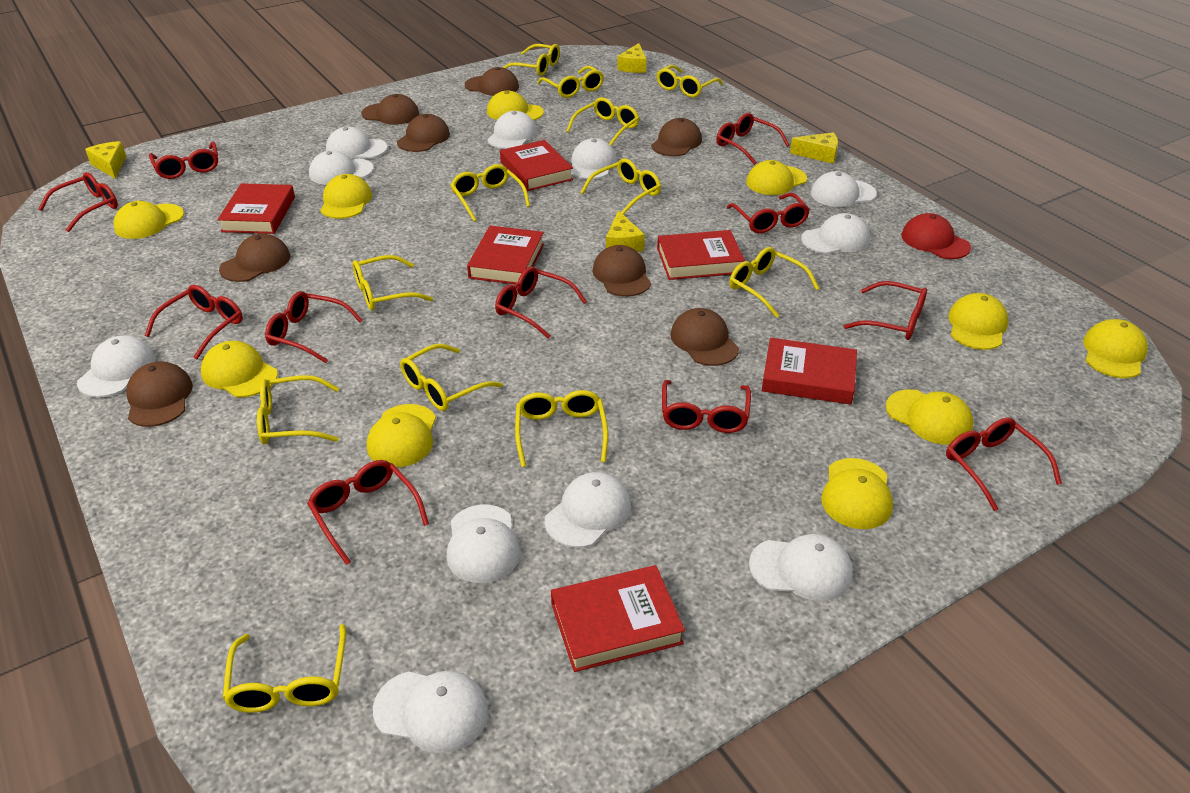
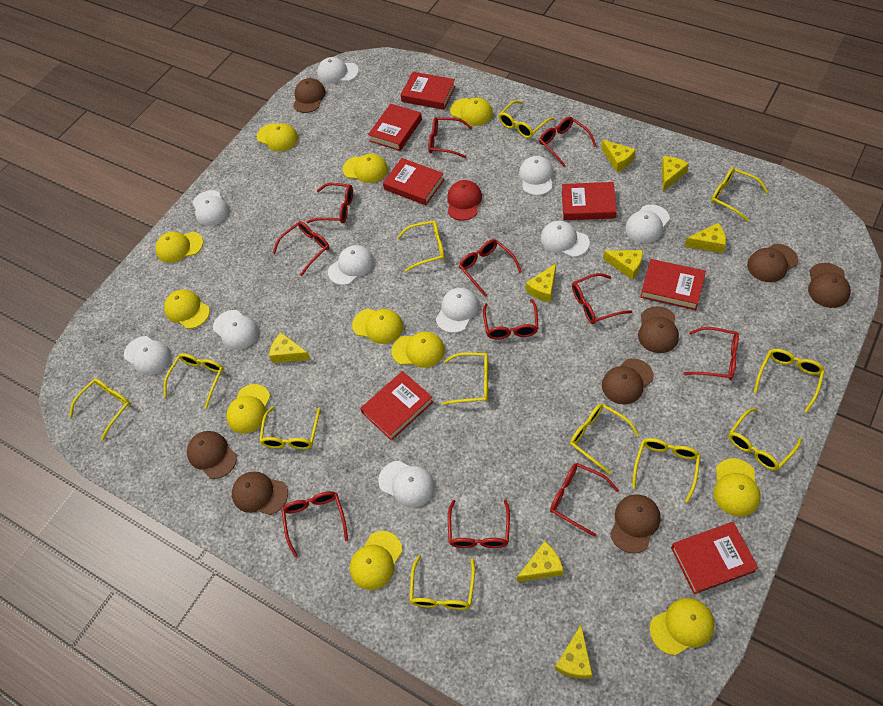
red book: [217,183,295,234] [467,226,544,284] [500,140,573,191] [551,565,685,672] [657,230,745,280] [762,338,857,405] = 6 -> [360,371,433,441] [368,104,422,151] [383,158,444,205] [401,72,456,110] [562,182,617,220] [640,259,706,310] [671,522,758,594] = 7
white cap: [77,336,155,398] [309,150,374,185] [326,127,388,159] [373,671,488,753] [446,505,520,583] [487,111,537,149] [545,472,631,548] [571,138,617,179] [749,534,853,601] [801,213,870,254] [811,171,877,207] = 11 -> [124,336,171,376] [193,190,229,226] [213,310,259,350] [317,57,359,83] [328,245,374,285] [378,461,435,508] [436,288,479,333] [519,156,554,196] [540,221,590,257] [625,205,670,243] = 10
yellow cap: [113,201,184,239] [201,341,278,397] [320,174,372,219] [367,404,436,467] [487,91,544,121] [746,160,807,195] [821,458,893,529] [886,389,974,445] [948,293,1008,350] [1083,319,1148,378] = 10 -> [156,232,203,263] [164,289,210,329] [226,384,270,434] [257,123,298,151] [343,154,388,183] [350,531,402,590] [352,309,403,344] [391,332,445,368] [450,98,493,126] [650,598,714,655] [714,458,761,517] = 11
yellow cheese: [85,141,126,179] [606,210,645,252] [617,43,646,73] [790,132,838,164] = 4 -> [269,333,311,363] [517,541,563,582] [526,264,556,302] [555,625,592,679] [601,140,636,172] [603,250,643,280] [662,156,689,191] [684,223,726,253] = 8

